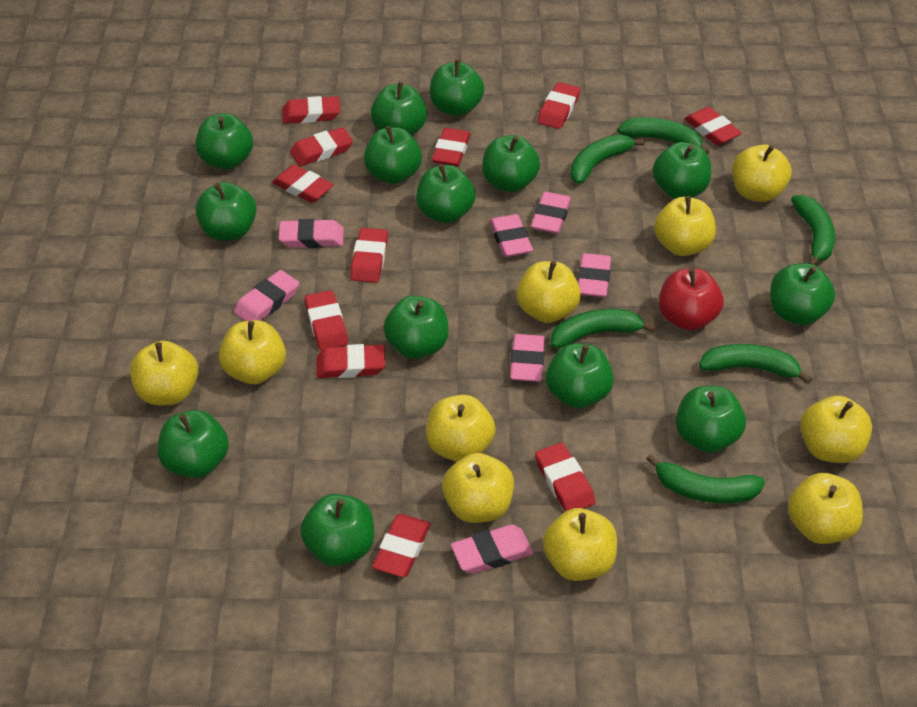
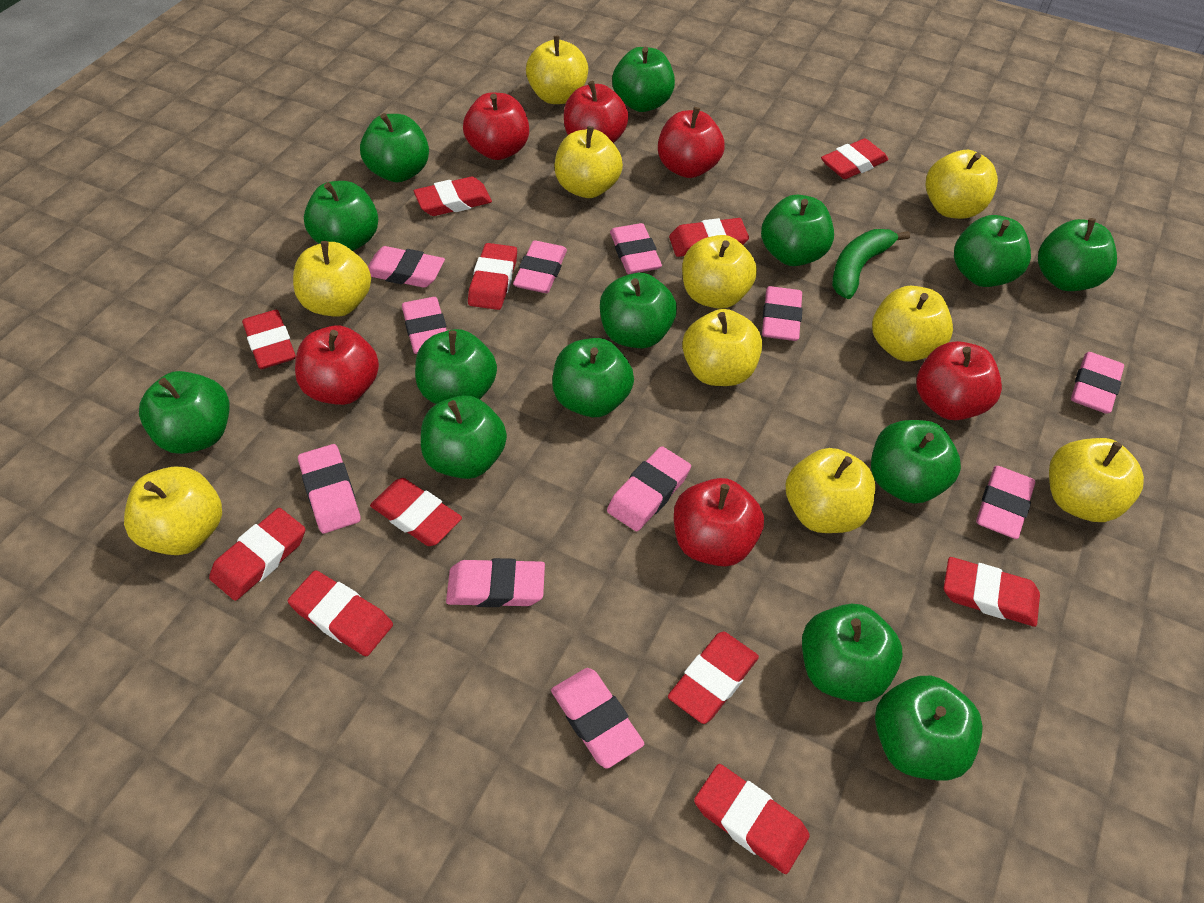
green banana: [551,309,656,348] [570,135,645,184] [617,118,709,155] [646,454,765,504] [699,344,812,384] [791,195,835,265] = 6 -> [832,229,910,299] = 1
pink eraser: [234,270,299,321] [278,219,344,248] [451,524,533,574] [490,214,533,257] [510,334,545,382] [531,192,571,234] [578,253,611,297] = 7 -> [298,444,361,533] [368,246,445,288] [402,297,447,354] [446,558,545,607] [513,241,567,293] [551,668,644,769] [607,446,691,531] [610,223,662,274] [762,286,802,341] [976,466,1035,539] [1071,352,1124,414] = 11
red apple: [659,268,723,331] = 1 -> [295,325,379,405] [463,92,529,160] [564,81,629,143] [658,107,725,178] [674,478,764,567] [916,341,1002,420] = 6

